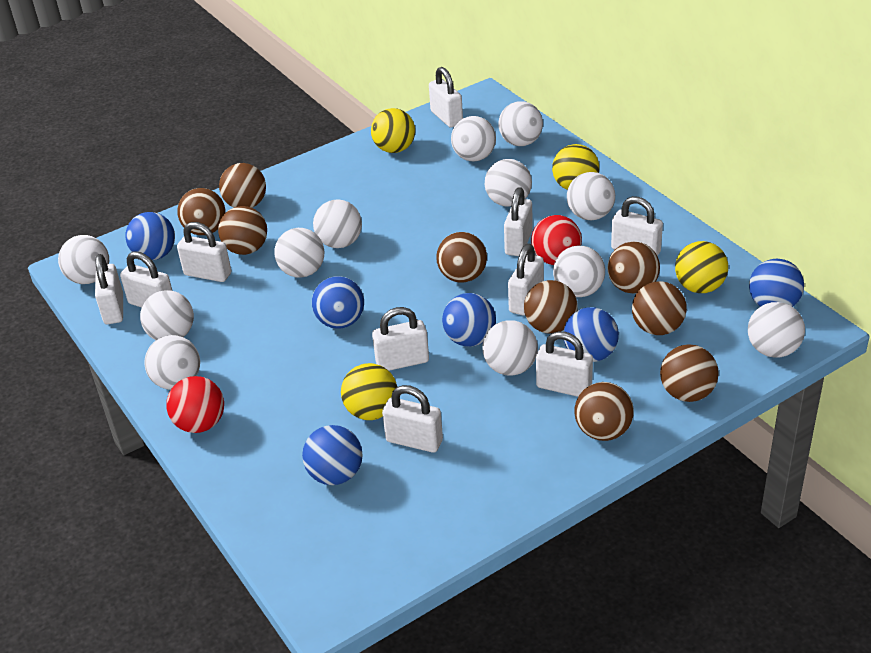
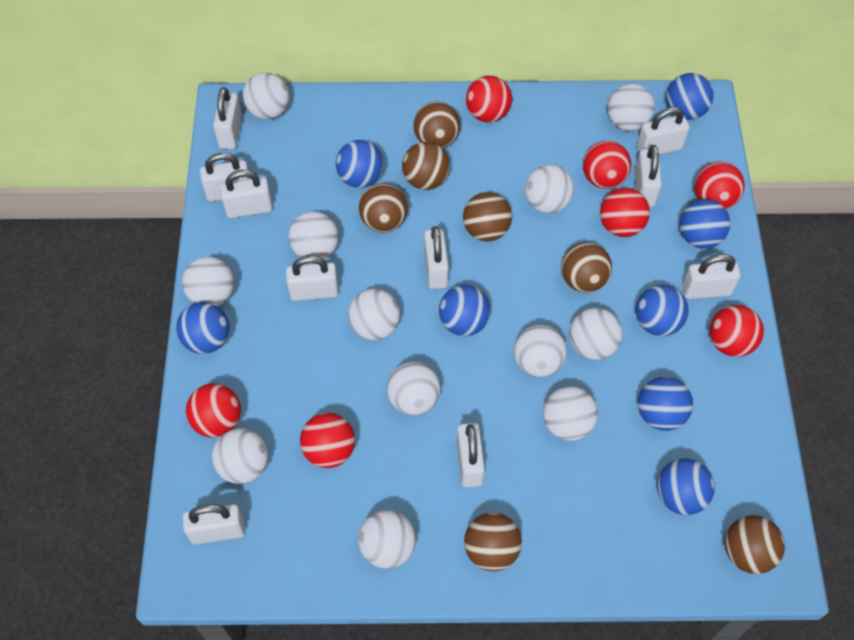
blue ball: [125,212,175,260] [302,425,363,485] [312,276,364,329] [442,293,496,347] [563,307,619,362] [749,259,804,307] = 6 -> [176,302,229,354] [336,140,384,188] [439,285,491,336] [636,285,688,336] [638,377,693,431] [657,458,715,515] [666,73,714,120] [680,199,730,249] = 8
brown ball: [177,188,225,235] [218,206,267,255] [219,163,266,208] [436,232,487,283] [524,280,578,334] [574,382,634,441] [608,241,660,294] [632,281,687,335] [660,344,719,402] = 9 -> [359,183,408,232] [402,142,450,190] [414,102,460,148] [463,192,512,241] [464,512,522,571] [561,242,612,293] [725,515,785,574] = 7
red ball: [166,376,224,433] [531,215,582,265] = 2 -> [186,383,241,438] [300,413,355,468] [466,76,512,122] [583,141,631,189] [600,188,650,237] [695,162,745,209] [710,305,764,357] = 7
yellow ball: [341,363,397,420] [371,108,415,153] [552,144,599,190] [675,241,728,293] = 4 -> none = 0

